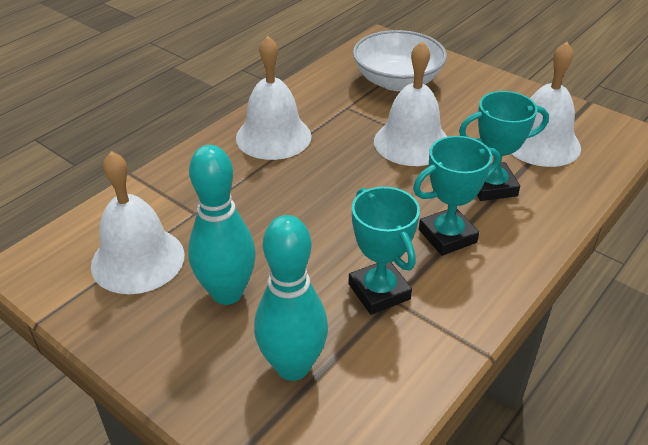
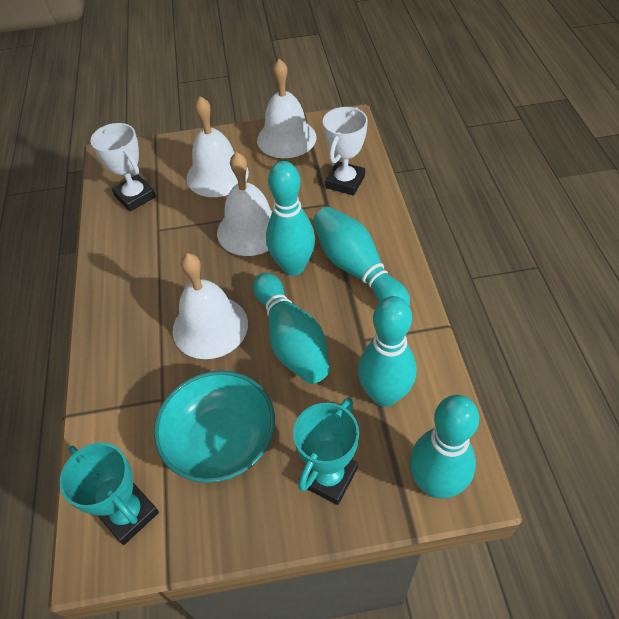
turquoise bowl: none = 0 -> [154,371,275,483] = 1
turquoise bowling pin: [188,145,256,305] [254,215,328,381] = 2 -> [253,273,330,384] [266,161,315,276] [313,207,410,306] [358,296,416,407] [410,395,479,498] = 5
turquoise trophy: [349,187,420,315] [413,136,500,256] [459,91,549,201] = 3 -> [60,443,159,545] [293,398,359,505] = 2
white bowl: [353,30,447,91] = 1 -> none = 0
white trophy: none = 0 -> [90,123,156,211] [323,107,368,195] = 2

